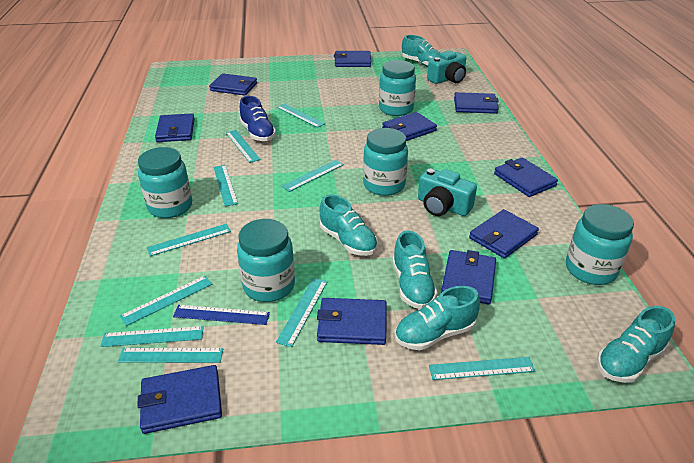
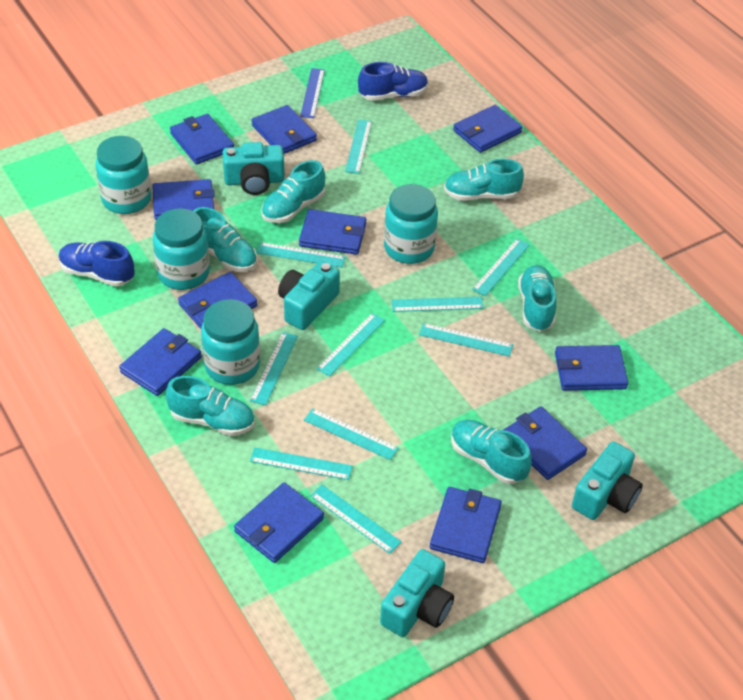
blue shoe: [240,96,276,141] = 1 -> [59,241,135,287] [358,62,428,101] = 2
blue wallet: [137,365,222,434] [155,113,195,142] [209,73,257,96] [317,298,387,345] [334,51,371,67] [382,112,437,141] [441,250,496,305] [454,92,499,114] [469,209,539,259] [494,157,558,197] = 10 -> [119,328,202,396] [152,179,215,220] [170,114,234,164] [178,272,257,329] [234,482,324,563] [252,105,317,154] [299,209,366,255] [430,487,502,563] [453,105,523,153] [504,406,587,480] [555,345,628,391] = 11
turquoise camera: [418,168,477,216] [427,51,466,84] = 2 -> [222,142,285,195] [278,261,340,330] [380,549,454,637] [572,441,643,520] = 4
turquoise jar: [138,147,192,218] [237,219,295,302] [363,128,408,196] [379,60,416,116] [566,204,634,285] = 5 -> [96,136,151,214] [153,208,210,290] [201,299,260,385] [384,184,438,264] = 4
turquoise shoe: [319,194,378,256] [392,230,438,309] [395,286,480,350] [402,35,440,67] [597,306,675,383] = 5 -> [166,376,255,436] [193,207,257,272] [261,160,325,223] [444,159,524,201] [451,420,532,484] [518,265,557,331] = 6

